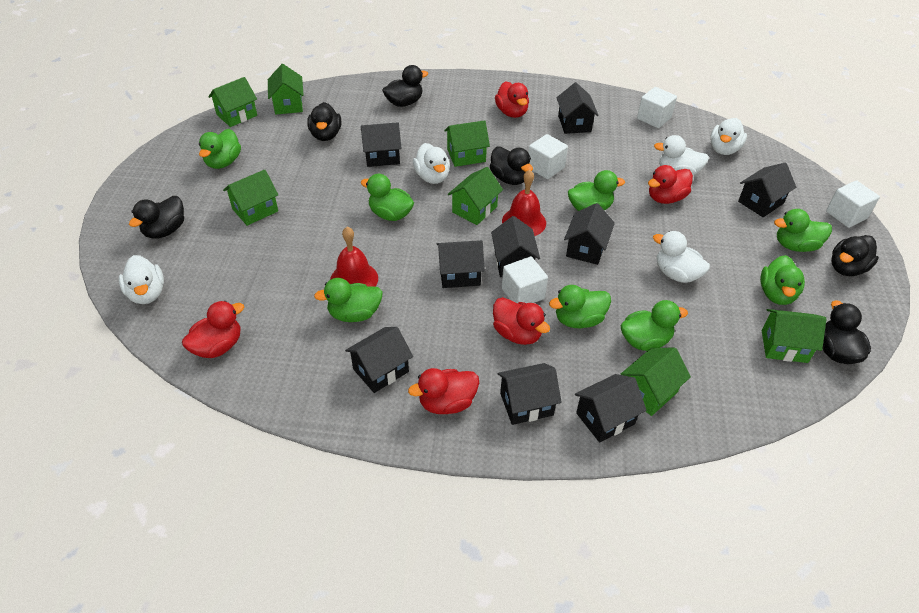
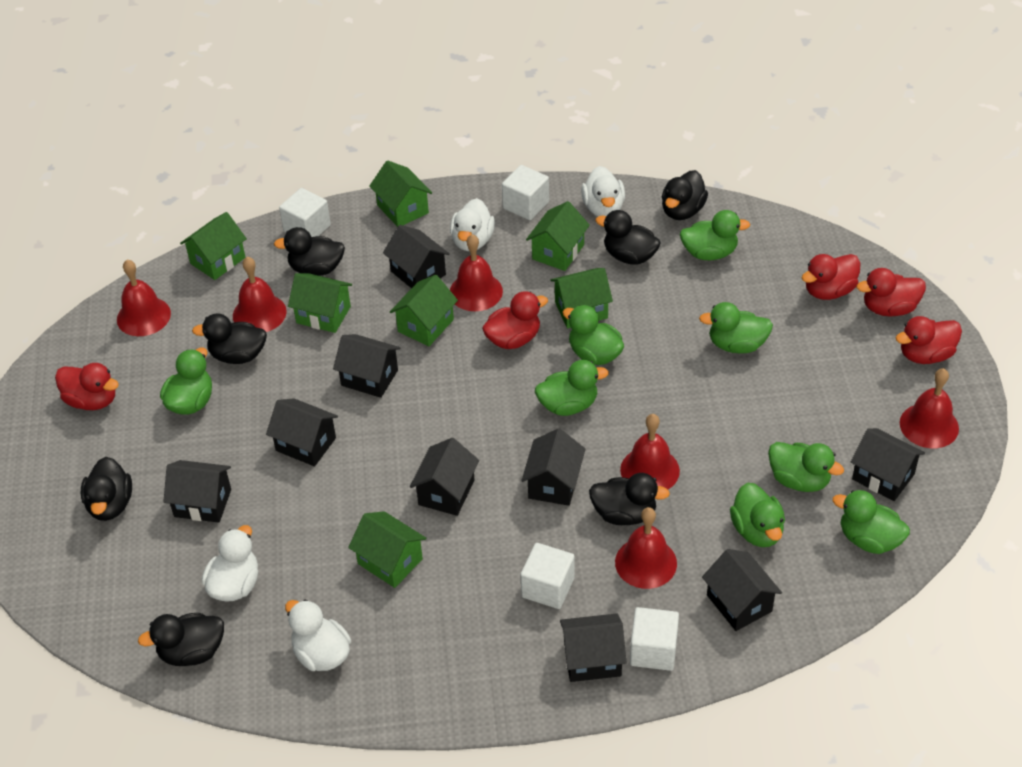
black duck: [129,196,184,239] [307,102,341,141] [382,65,428,107] [490,146,533,185] [823,300,871,364] [831,235,879,276] = 6 -> [81,457,132,521] [138,613,224,666] [192,313,267,364] [274,227,345,276] [589,473,670,525] [595,210,661,265] [662,170,708,220] = 7
red bell: [330,227,378,287] [502,169,546,236] = 2 -> [117,260,171,336] [233,257,287,332] [450,234,503,311] [615,507,677,589] [620,414,680,490] [900,368,959,448] = 6
white duck: [119,255,164,304] [413,143,450,184] [653,231,710,283] [654,135,709,176] [710,118,747,155] = 5 -> [202,525,258,602] [285,600,351,671] [450,198,495,251] [581,166,625,216] = 4

